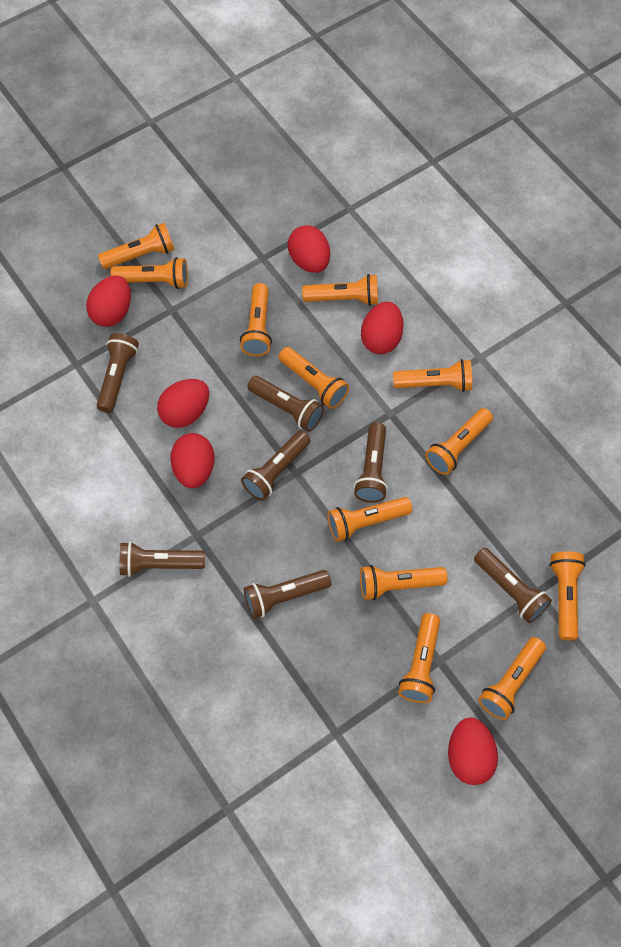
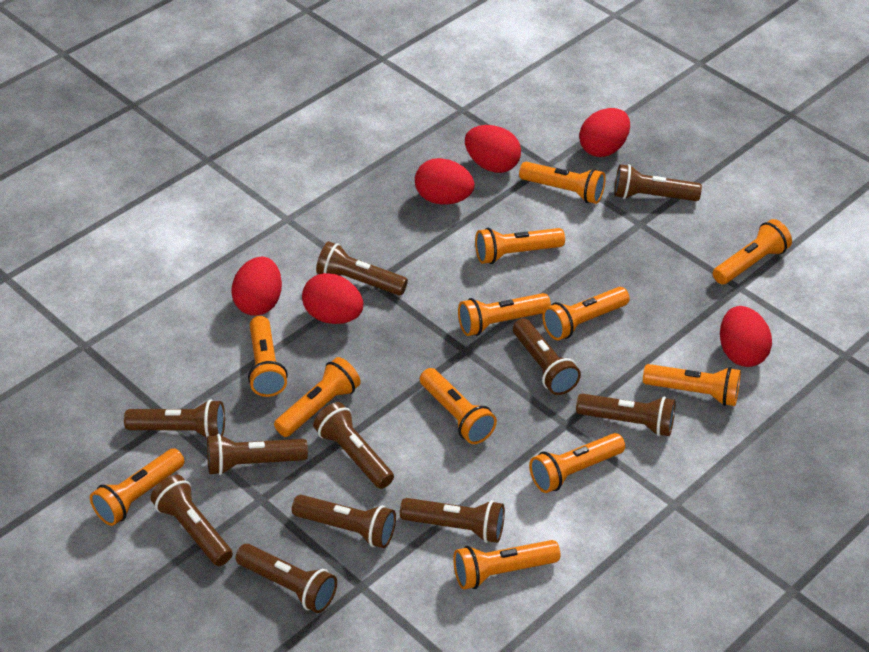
brown flashlight: [97,333,139,413] [119,542,205,577] [241,431,310,501] [244,570,331,619] [247,376,324,432] [354,422,388,503] [474,548,552,623] = 7 -> [124,399,225,438] [150,475,233,566] [207,434,308,475] [236,544,337,613] [292,495,396,548] [313,402,394,489] [316,241,408,296] [400,498,505,543] [513,318,581,395] [576,394,675,436] [614,164,702,201] = 11

